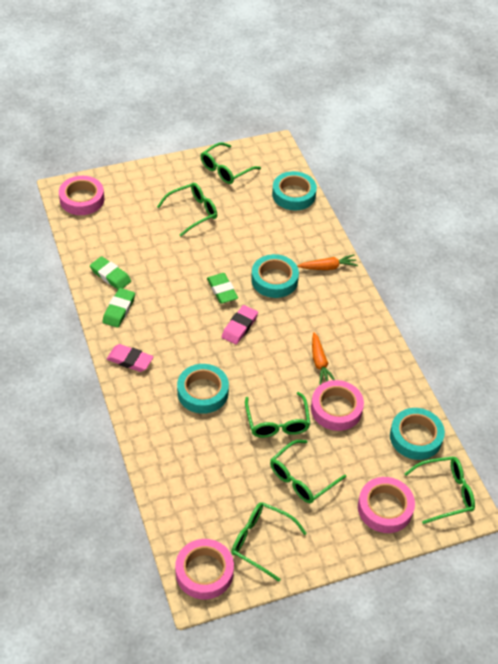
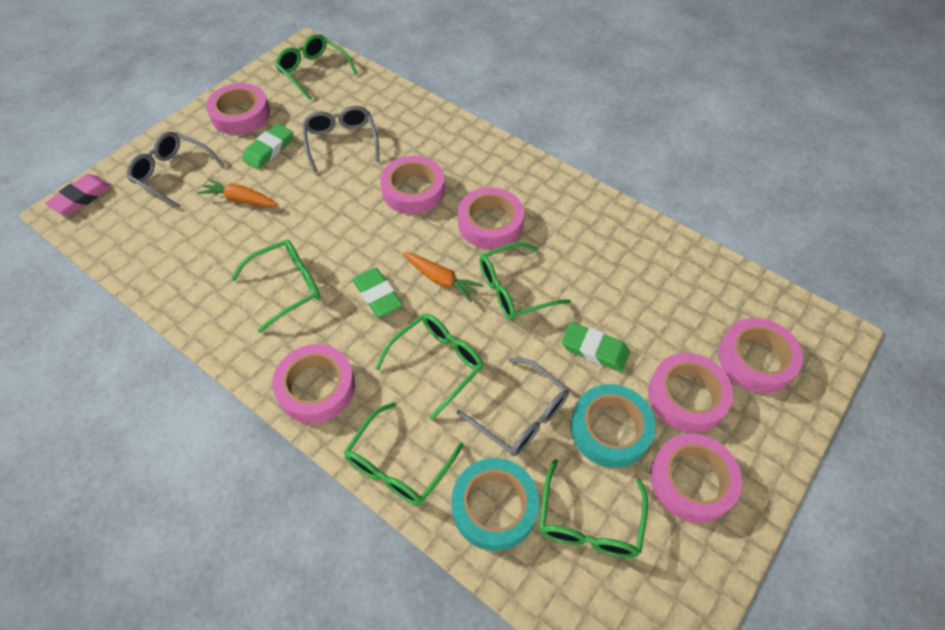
grey glasses: none = 0 -> [127,131,225,209] [302,106,379,173] [457,358,569,456] = 3
pink eraser: [107,344,154,372] [222,305,258,345] = 2 -> [45,174,111,215] = 1
pink tape: [59,176,104,215] [175,539,234,599] [311,380,364,431] [358,477,415,533] = 4 -> [206,83,270,135] [272,344,355,424] [380,156,445,214] [458,187,524,249] [648,353,733,433] [650,433,742,523] [718,318,803,394] = 7
turquoise tape: [177,364,229,414] [251,254,299,298] [272,171,317,210] [390,408,445,460] = 4 -> [452,458,539,551] [571,384,656,468] = 2

